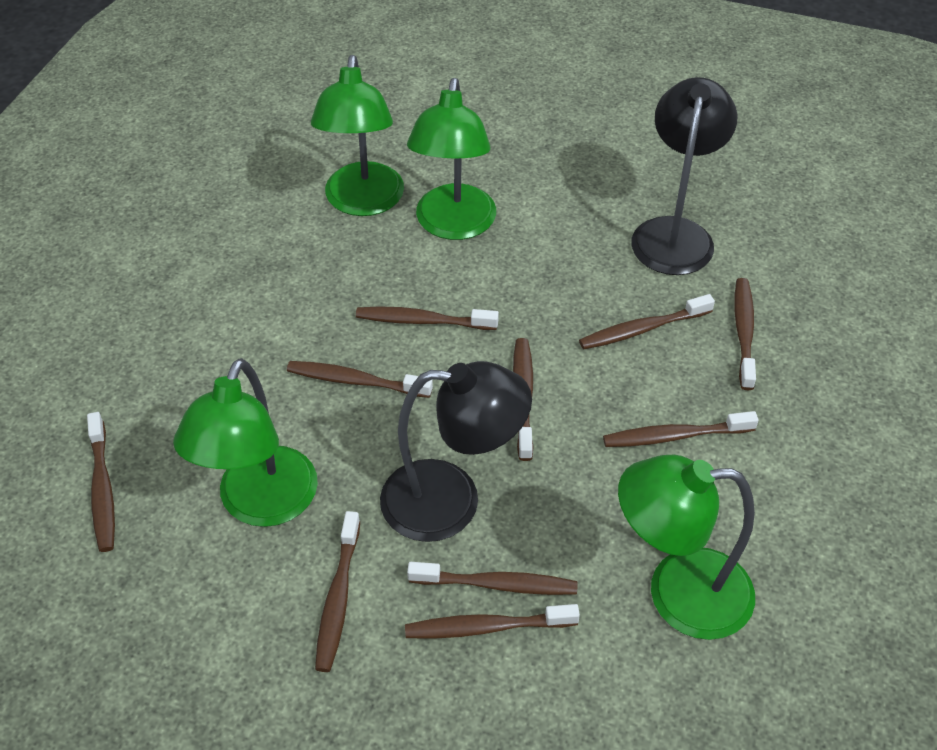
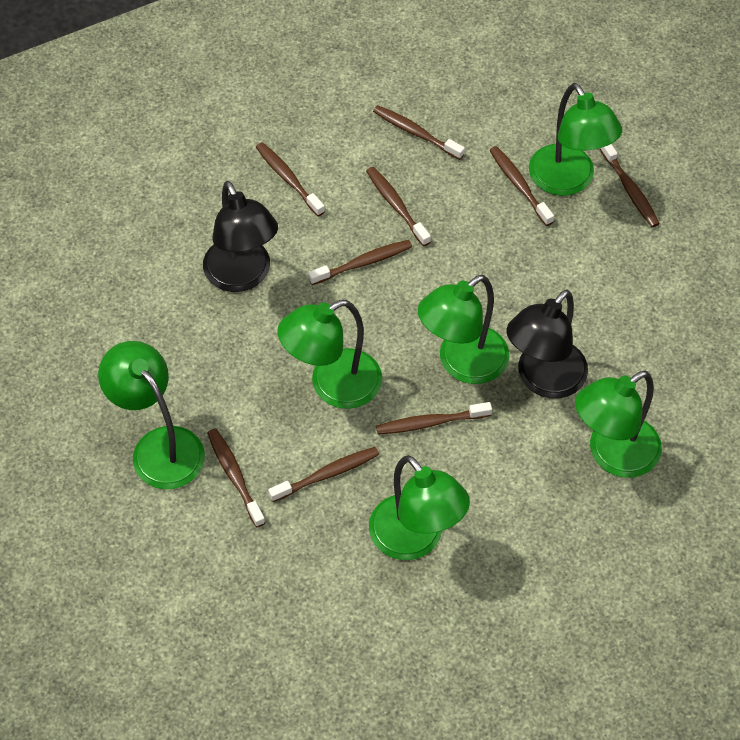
brown toothbrush: [87,412,115,552] [287,361,433,398] [315,511,360,672] [356,306,499,330] [405,604,580,639] [407,562,578,595] [513,338,533,461] [579,294,715,350] [603,411,759,447] [734,278,756,390] = 10 -> [207,428,265,527] [256,142,325,217] [268,447,379,502] [308,240,412,285] [366,167,431,246] [373,105,465,160] [376,402,492,435] [489,146,554,226] [600,144,660,227] = 9
green lamp: [173,358,318,527] [311,55,404,216] [407,78,496,240] [618,455,755,640] = 4 -> [98,341,205,489] [278,300,382,409] [369,455,470,560] [418,275,509,384] [529,83,622,196] [575,371,662,478] = 6

